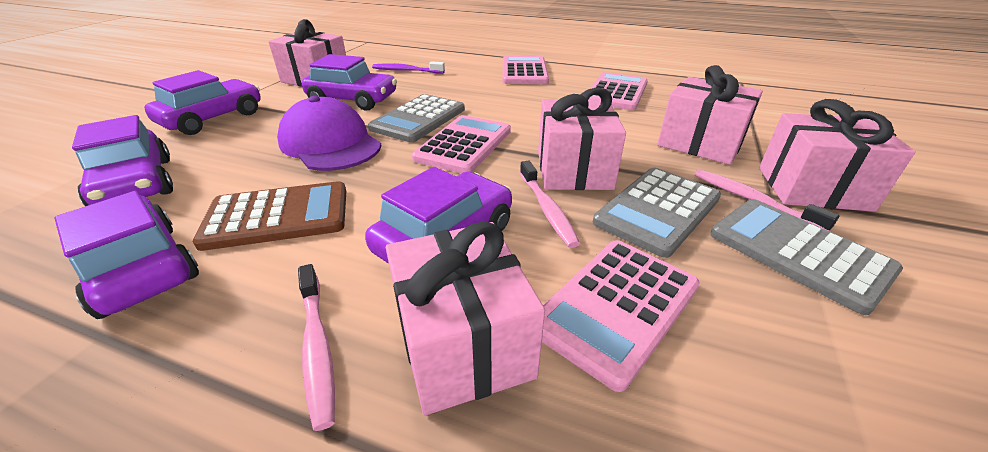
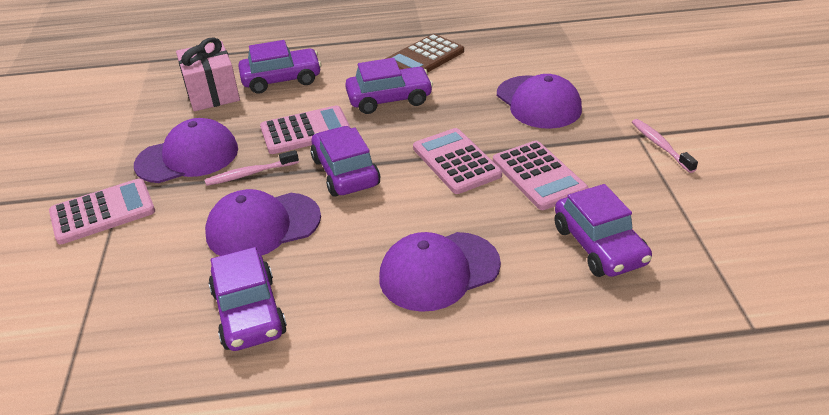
grey calculator: [368,94,465,142] [593,168,721,258] [710,199,903,315] = 3 -> none = 0
pink gift: [268,19,346,87] [386,221,545,415] [538,87,626,190] [657,65,763,165] [759,99,916,212] = 5 -> [176,37,240,111] = 1
pink toothbrush: [298,264,335,431] [520,161,580,248] [695,169,839,231] = 3 -> [205,150,299,186] [632,119,698,173] = 2
purple cap: [277,96,381,171] = 1 -> [134,118,238,183] [205,189,321,256] [379,232,501,312] [497,74,582,129] = 4
purple toothbrush: [372,61,445,73] = 1 -> none = 0

